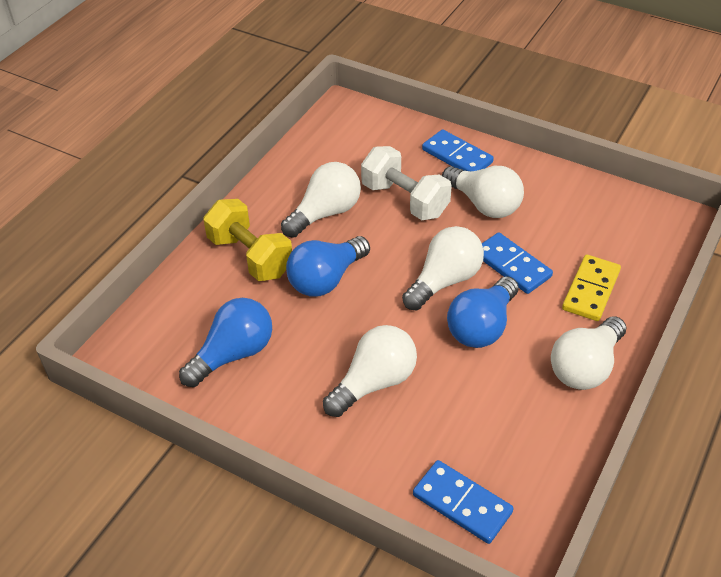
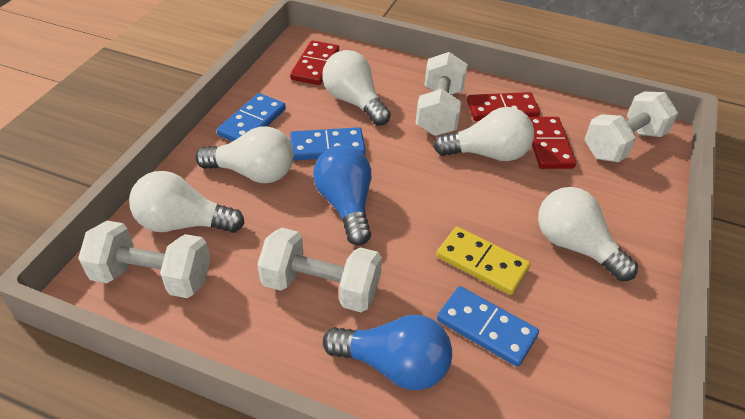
blue light bulb: [179,298,272,387] [286,236,370,297] [447,276,518,348] = 3 -> [313,145,371,246] [323,314,452,390] = 2
red domino: none = 0 -> [290,40,339,85] [467,92,540,121] [529,117,576,169] = 3
white dumbbell: [361,146,452,220] = 1 -> [78,221,210,298] [257,228,382,312] [415,52,468,136] [585,92,678,162] = 4
yellow dumbbell: [203,199,292,281] = 1 -> none = 0

